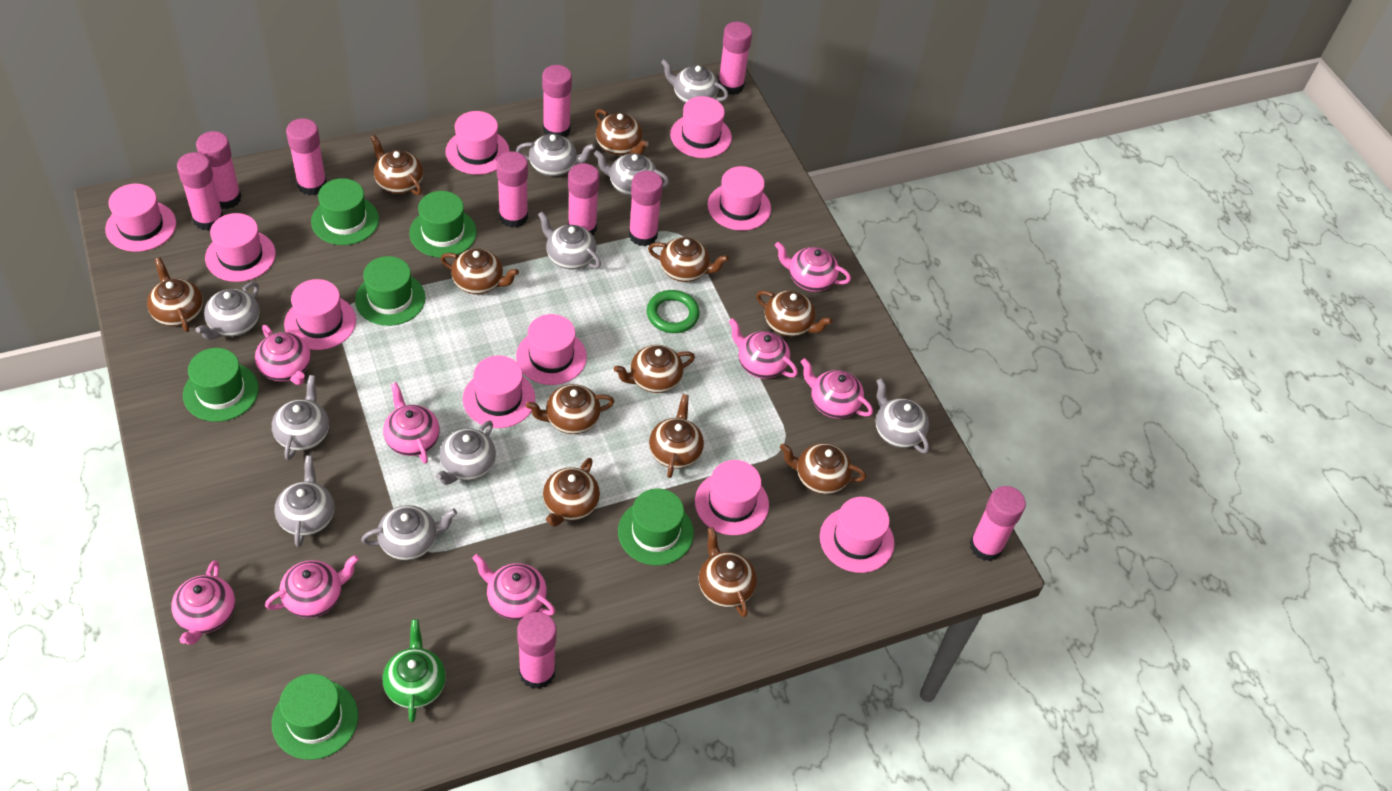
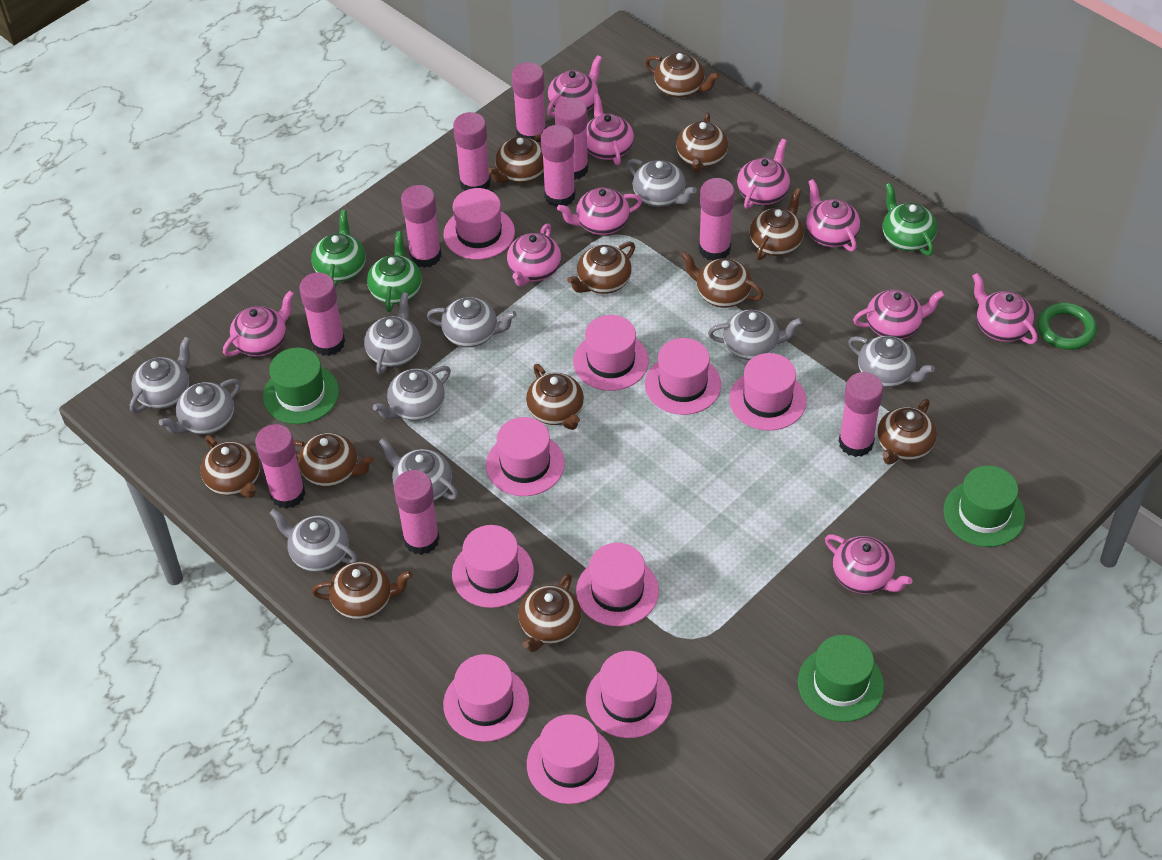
green hat: [183,348,259,422] [272,674,358,760] [311,178,379,245] [355,256,426,326] [409,191,477,258] [618,488,694,565] = 6 -> [263,348,339,424] [798,635,884,722] [943,465,1025,547] = 3
green teapot: [383,619,446,722] = 1 -> [311,210,366,288] [367,231,422,312] [883,183,937,256] = 3
pink teapot: [171,560,235,645] [255,325,311,385] [265,555,359,618] [383,382,440,464] [472,554,555,620] [729,318,798,379] [775,242,851,292] [801,358,873,419] = 8 -> [223,290,294,357] [507,224,561,287] [547,55,602,117] [557,187,642,235] [587,93,634,165] [737,139,790,209] [806,179,860,252] [825,534,912,594] [853,290,945,339] [972,273,1038,344] = 10

